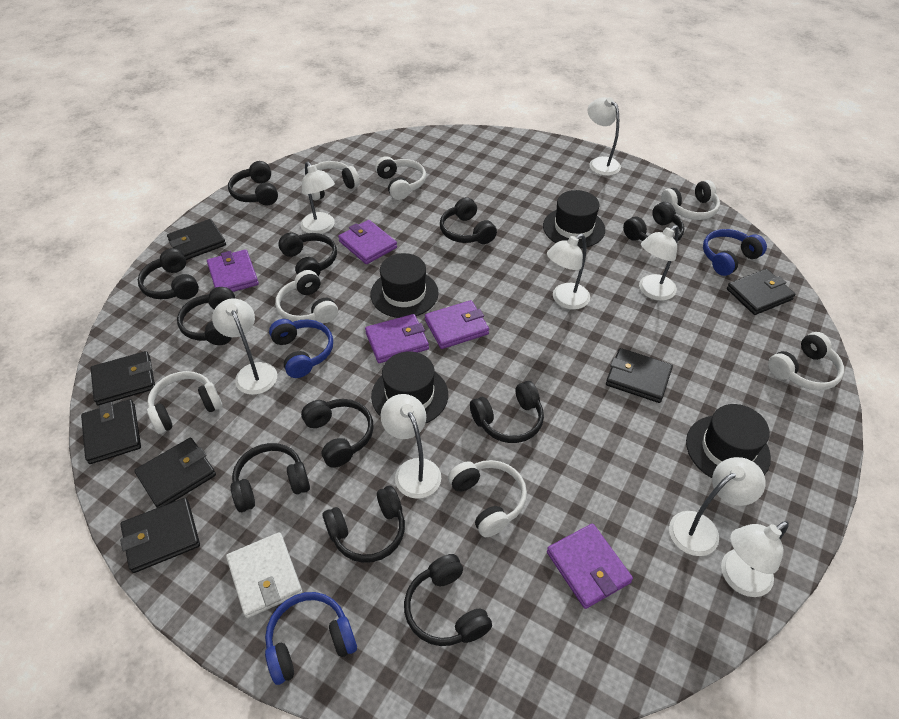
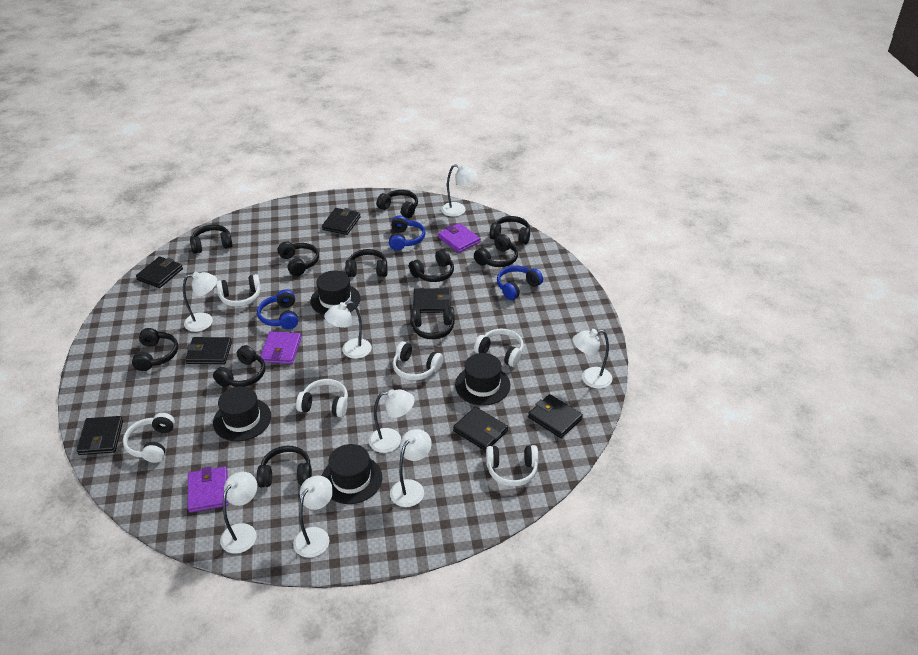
purple wallet: [207,249,259,292] [338,220,397,264] [365,314,429,363] [425,300,489,349] [547,523,633,609] = 5 -> [188,466,229,513] [260,331,301,364] [438,223,481,253] = 3
white headphones: [147,371,222,434] [275,270,338,323] [311,161,360,200] [375,156,426,200] [448,460,527,537] [661,180,720,220] [768,332,844,390] = 7 -> [123,413,175,463] [216,274,261,307] [296,379,348,418] [393,342,443,381] [474,329,524,367] [486,445,538,487] = 6
white wallet: [226,532,303,618] = 1 -> none = 0

